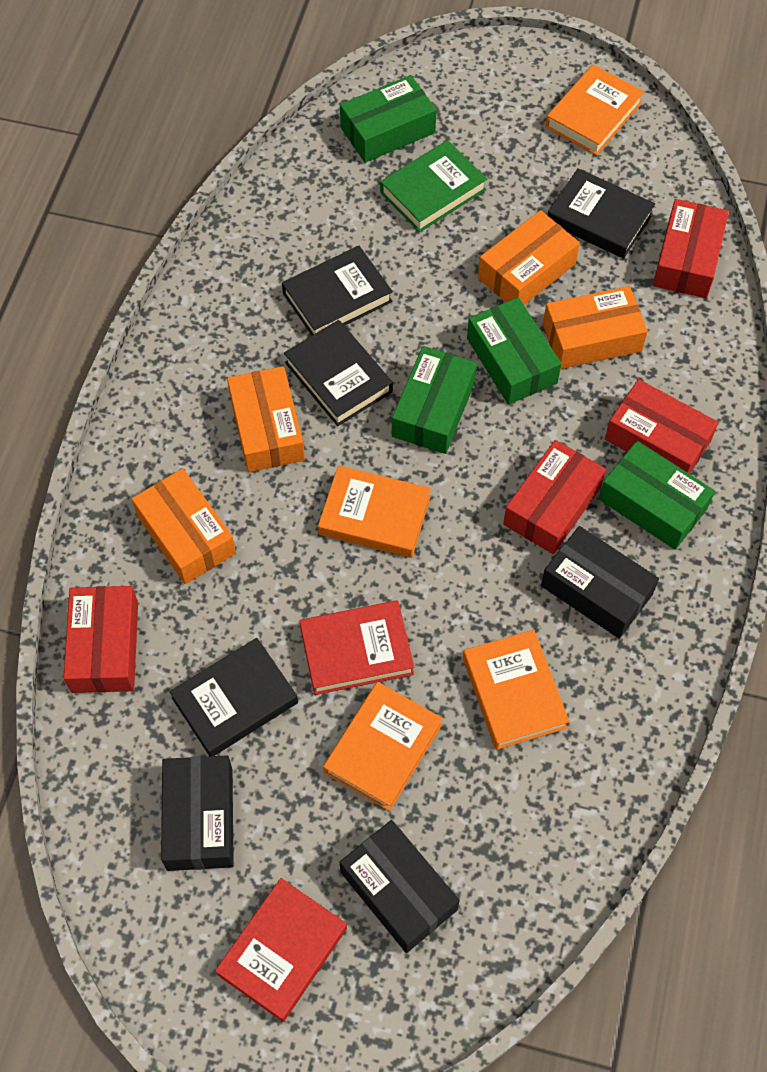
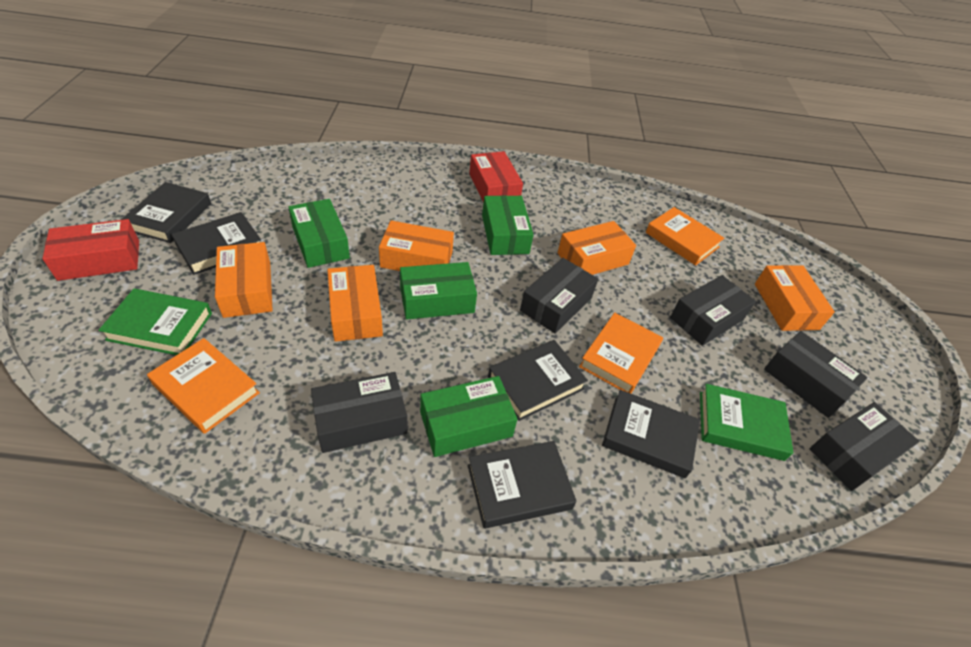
black book: [169,638,298,756] [282,246,393,335] [284,320,393,426] [548,168,655,259] = 4 -> [121,182,211,243] [172,212,261,275] [468,441,577,529] [488,340,588,421] [602,390,700,478] = 5
black box: [161,755,234,871] [340,820,460,953] [541,526,659,639] = 3 -> [311,372,407,453] [520,258,598,334] [670,275,756,346] [764,331,867,418] [809,402,920,491] = 5
green book: [380,140,487,232] = 1 -> [99,288,212,355] [700,384,794,461] = 2
orange book: [318,465,431,558] [323,682,443,811] [463,630,570,750] [546,64,644,156] = 4 -> [147,338,260,434] [579,313,663,393] [645,207,724,266] = 3
orange box: [132,468,236,584] [227,366,305,472] [478,210,580,305] [543,286,648,369] = 4 -> [215,242,273,318] [327,265,383,342] [379,220,454,271] [557,221,636,275] [755,265,835,331] = 5
red book: [215,878,347,1022] [300,600,414,695] = 2 -> none = 0
red box: [63,586,138,693] [503,440,606,554] [605,379,718,474] [653,199,729,298] = 4 -> [42,219,139,281] [469,151,523,202] = 2

